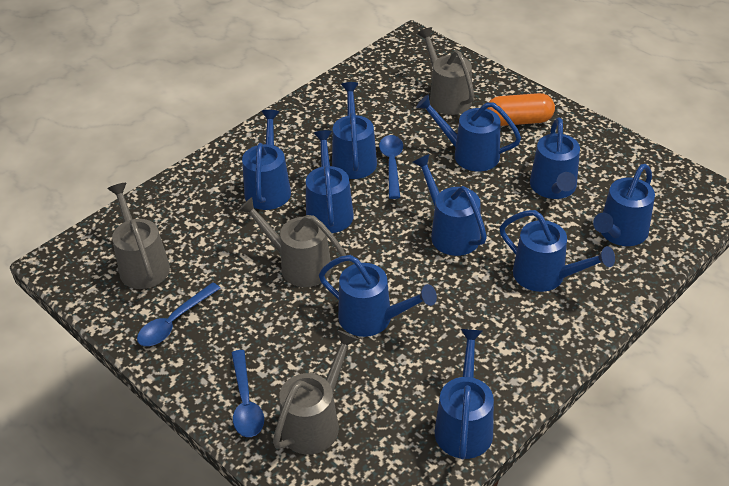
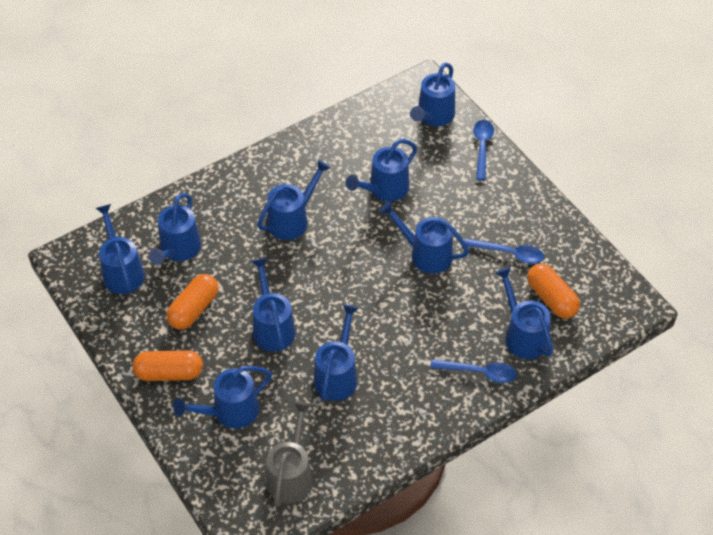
grey watering can: [107,183,170,289] [238,197,346,287] [273,330,358,454] [417,27,474,115] = 4 -> [266,401,312,507] = 1
orange capsule: [487,93,555,126] = 1 -> [133,350,203,381] [166,274,219,329] [527,264,580,318] = 3

